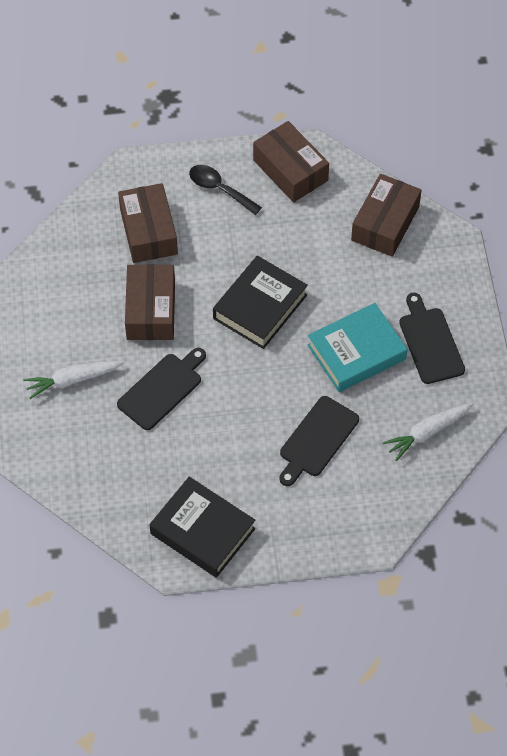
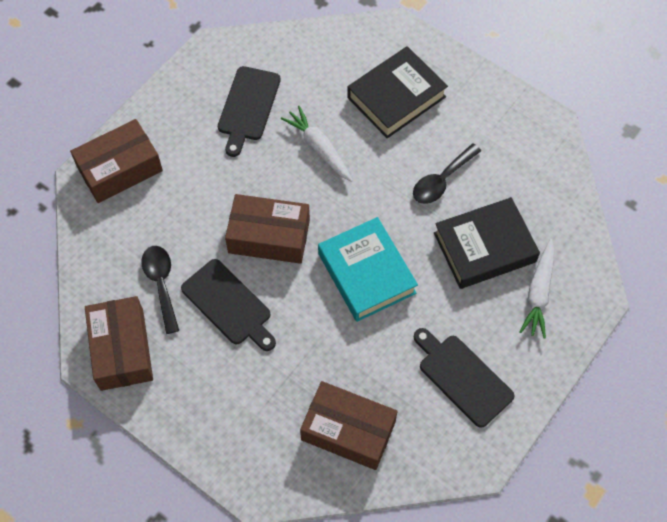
black spoon: [189,165,262,215] = 1 -> [141,246,179,334] [413,144,481,204] = 2

